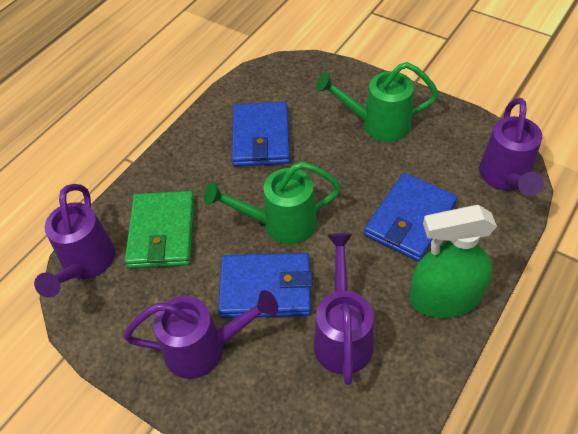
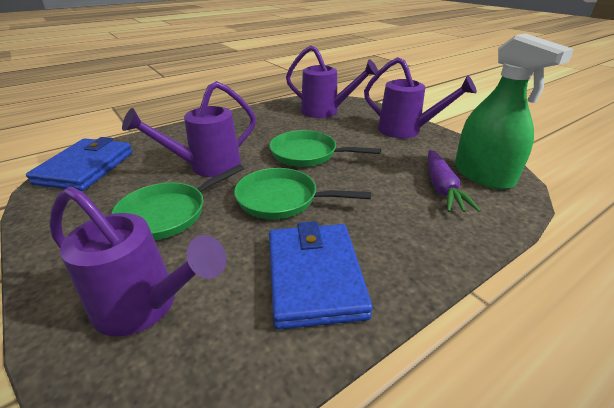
blue wallet: [218,253,313,318] [232,102,290,167] [364,173,458,262] = 3 -> [26,137,133,191] [269,221,373,330] = 2
green pan: none = 0 -> [111,164,244,240] [234,168,371,219] [269,130,381,167] = 3
green wallet: [125,191,194,268] = 1 -> none = 0
green watering can: [204,162,341,244] [316,62,439,142] = 2 -> none = 0
purple carrot: none = 0 -> [428,150,481,212] = 1

